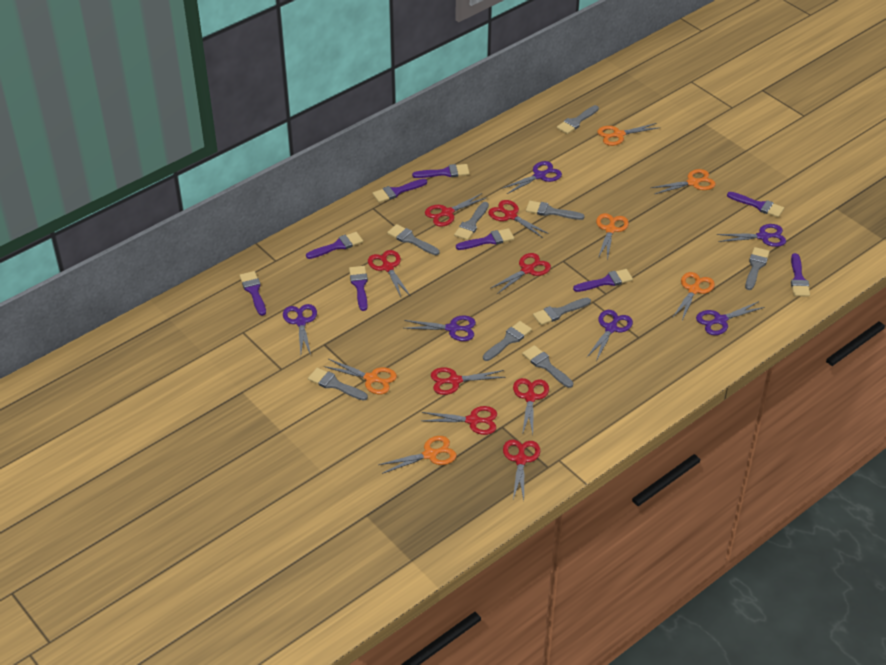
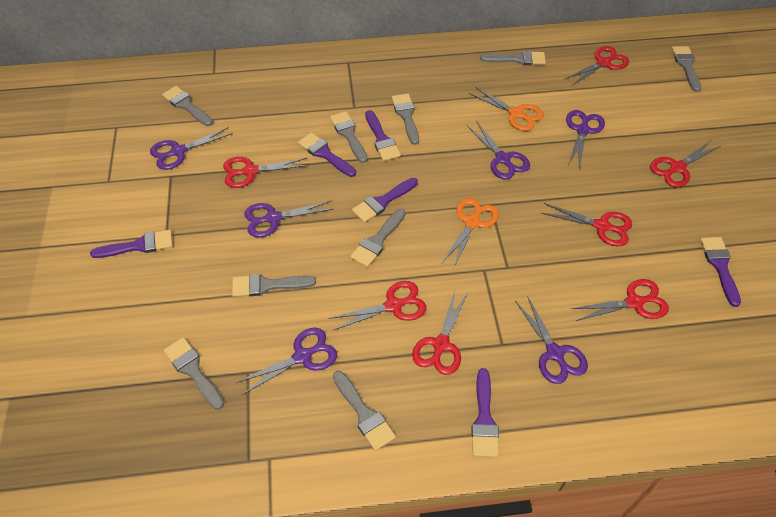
orange scissors: [324,359,397,394] [378,436,456,474] [596,213,629,261] [597,123,660,146] [651,169,716,194] [673,272,715,321] = 6 -> [442,198,499,268] [469,87,544,131] = 2
purple brush: [239,271,266,316] [306,232,363,259] [349,266,368,311] [372,179,427,203] [412,164,470,178] [456,228,514,250] [573,269,633,292] [727,192,784,217] [791,253,810,297] = 9 -> [90,230,173,258] [298,132,356,177] [352,178,418,223] [365,110,401,161] [472,368,499,457] [700,237,741,307] = 6
red scissors: [368,250,410,297] [422,406,497,435] [425,193,488,227] [431,367,506,395] [488,200,549,238] [490,253,551,294] [503,439,540,500] [513,378,549,435] = 8 -> [223,157,308,188] [328,281,426,331] [412,291,468,375] [541,203,632,246] [565,46,629,86] [571,279,669,321] [650,141,721,187] = 7

